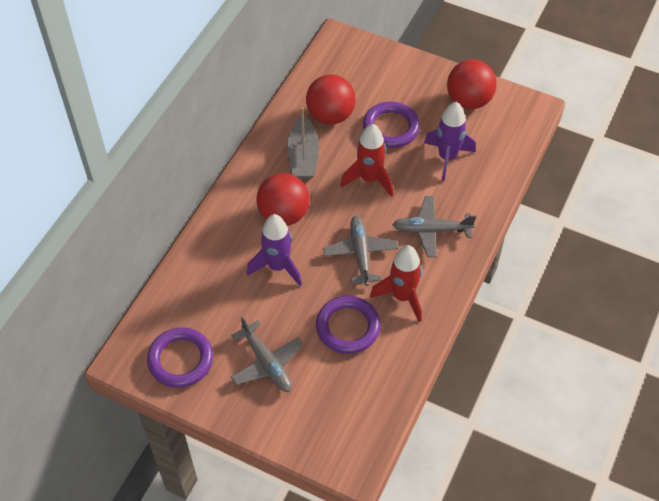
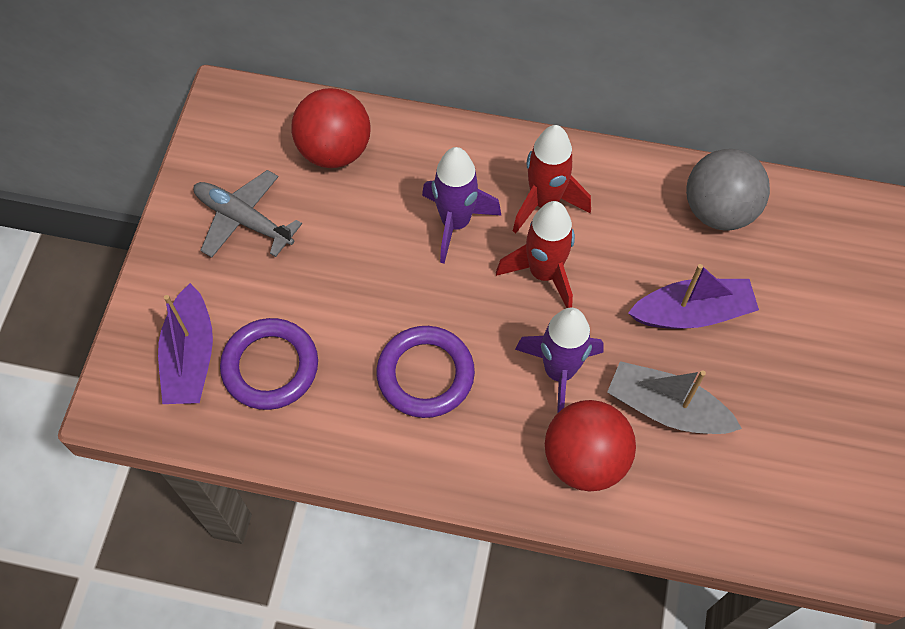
grey ball: none = 0 -> [686,149,770,230] = 1
grey plane: [231,317,303,392] [323,216,398,286] [392,196,476,257] = 3 -> [194,170,302,258] = 1
purple boat: none = 0 -> [158,283,213,404] [628,264,759,329] = 2
purple ring: [147,327,213,388] [316,296,380,354] [363,102,420,148] = 3 -> [220,318,318,410] [376,326,475,418] = 2
red ball: [256,173,310,226] [306,74,356,125] [447,60,497,109] = 3 -> [291,88,371,168] [545,400,636,491] = 2

